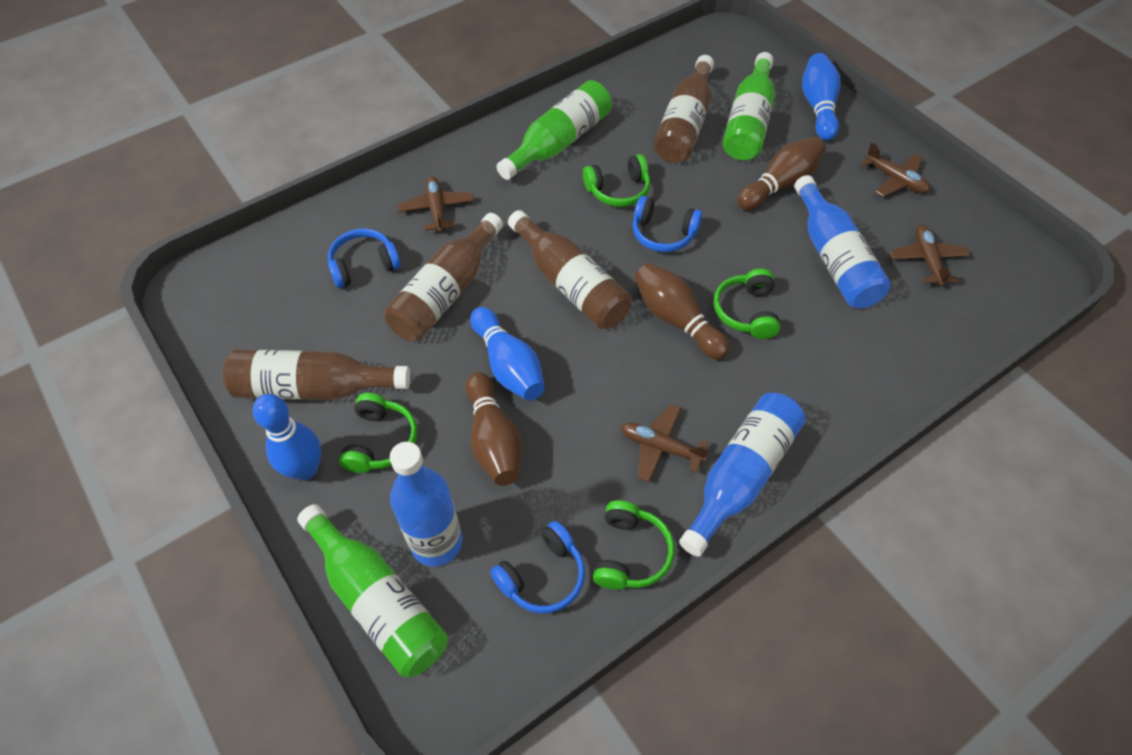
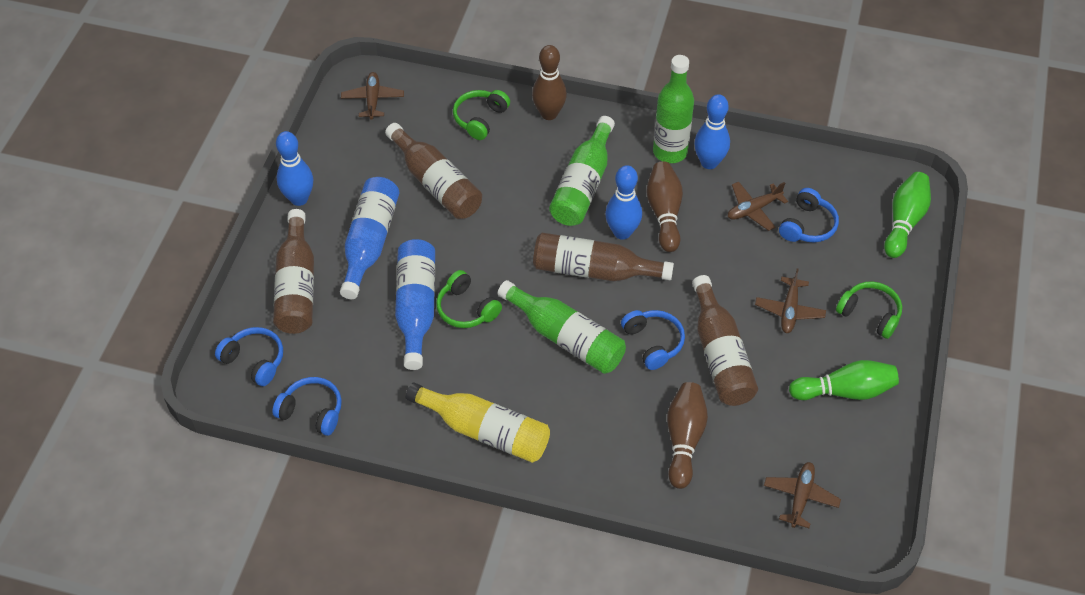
blue bottle: [390,442,462,566] [679,393,806,557] [794,175,891,308] = 3 -> [340,177,400,299] [395,239,435,370] = 2
blue headphones: [328,228,401,288] [490,521,585,614] [633,196,702,252] = 3 -> [215,327,283,386] [272,377,342,436] [621,310,685,370] [779,188,839,242] = 4
green bowling pin: none = 0 -> [789,360,899,400] [884,172,931,258] = 2
green headphones: [339,393,417,473] [583,154,650,207] [593,500,674,590] [714,268,780,339] = 4 -> [436,270,502,328] [453,90,510,140] [836,282,902,339] = 3
yellow bottle: none = 0 -> [406,382,550,463] = 1

